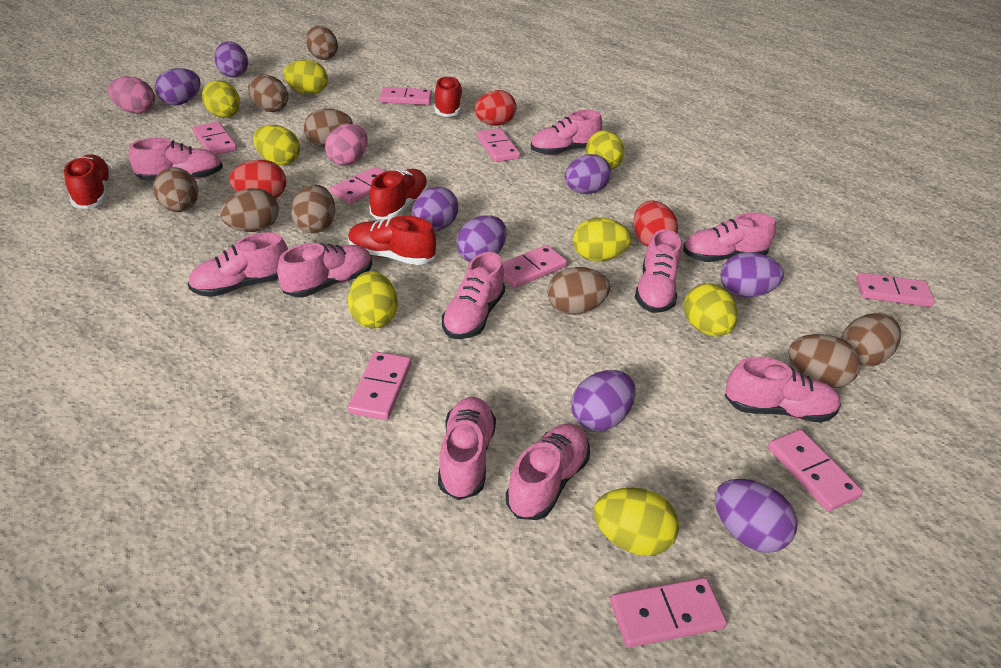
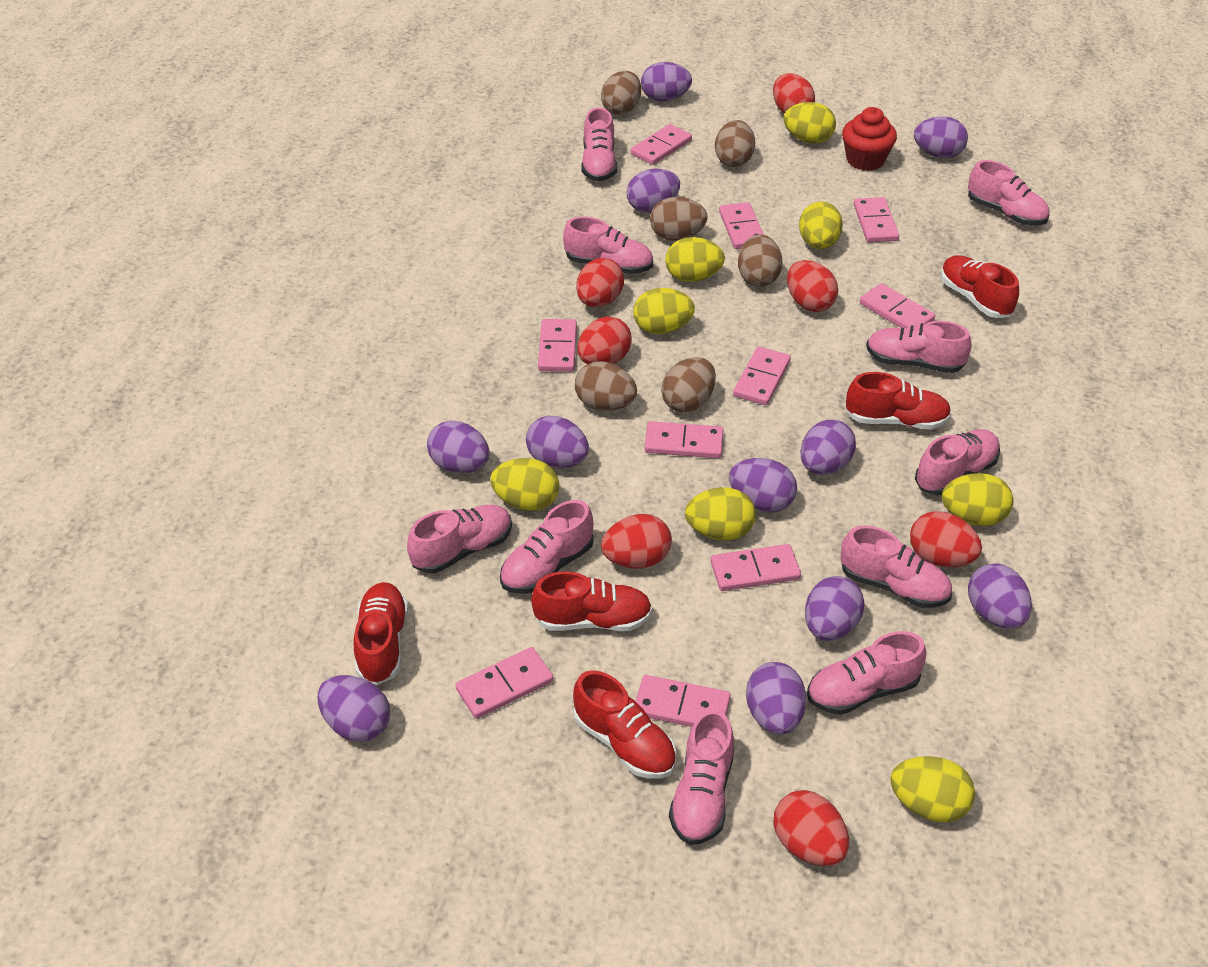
brown egg: [153,167,198,212] [220,188,279,232] [248,75,288,112] [291,184,335,234] [304,109,353,146] [306,26,338,60] [547,267,610,315] [788,334,860,388] [841,313,901,367] = 9 -> [575,361,637,411] [601,71,641,115] [650,197,708,241] [661,357,716,413] [715,120,755,167] [738,234,782,287] = 6
pink domino: [192,122,237,155] [330,167,385,204] [348,352,411,420] [379,87,432,105] [477,128,520,162] [502,245,567,288] [610,578,727,648] [768,429,863,512] [856,272,935,307] = 9 -> [455,647,553,719] [538,319,577,372] [631,124,692,165] [636,675,731,727] [644,421,723,458] [711,544,801,591] [719,202,764,249] [733,346,791,405] [854,197,899,243] [860,283,935,329] = 10
pink egg: [108,76,155,114] [325,124,368,166] = 2 -> none = 0
purple egg: [155,68,200,106] [214,41,248,77] [412,187,458,231] [456,215,507,262] [565,154,611,194] [571,370,636,431] [715,479,798,553] [721,252,784,297] = 8 -> [317,675,390,742] [427,421,490,473] [526,416,589,468] [627,169,680,213] [641,62,692,102] [729,458,797,512] [746,662,806,735] [800,420,856,475] [805,576,864,641] [914,117,968,158] [968,563,1032,629] = 11
red cupcake: none = 0 -> [842,107,897,171] = 1
red egg: [229,160,286,198] [474,90,516,126] [633,200,678,247] = 3 -> [576,258,624,307] [577,317,632,364] [601,514,672,569] [773,73,815,114] [774,790,849,866] [787,260,838,312] [910,511,982,567] = 7
red shoe: [64,154,112,209] [348,216,436,265] [369,169,428,220] [434,75,463,117] = 4 -> [354,582,408,685] [531,571,652,631] [573,670,676,779] [846,372,951,430] [941,255,1019,318] = 5

